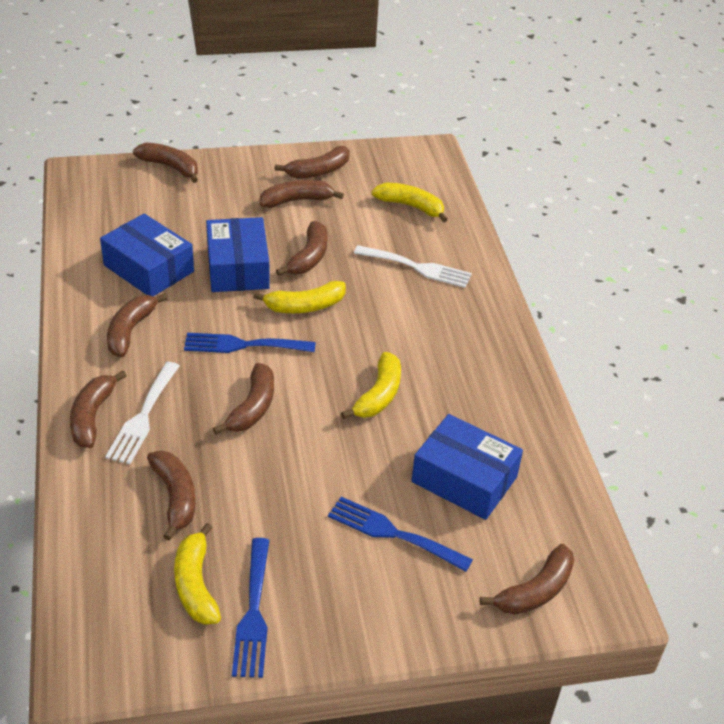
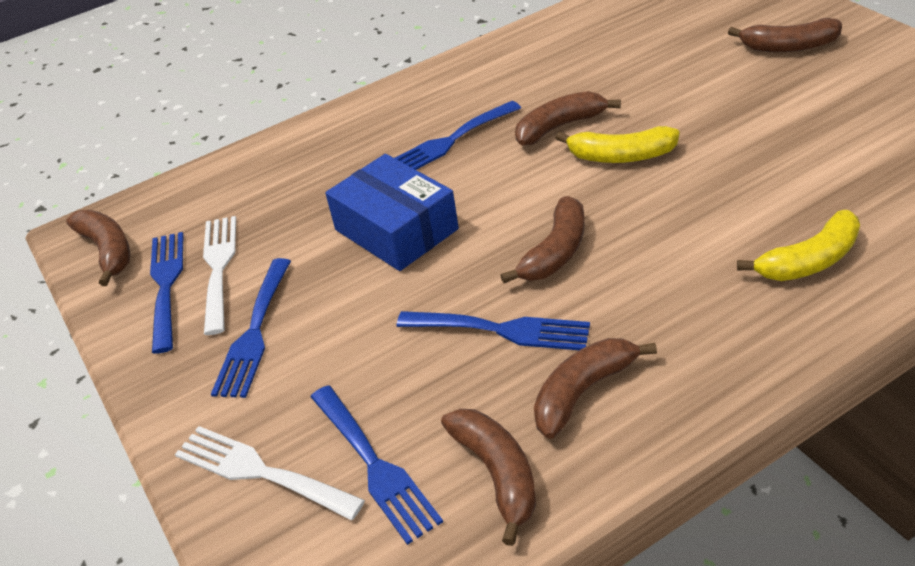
blue box: [100,214,194,296] [206,217,270,292] [412,414,523,520] = 3 -> [325,154,459,271] = 1
blue fork: [184,333,315,353] [232,538,269,678] [328,497,473,572] = 3 -> [150,232,184,354] [211,258,291,398] [311,385,443,545] [395,101,521,170] [397,311,590,350] = 5
brown banana: [70,371,127,448] [107,293,168,357] [133,143,198,183] [147,450,195,540] [213,363,274,434] [260,180,344,208] [275,146,350,179] [276,221,327,276] [480,544,575,615] = 9 -> [66,210,130,286] [441,409,536,546] [500,196,584,283] [515,91,621,145] [534,338,657,439] [728,18,842,52] = 6
yellow banana: [174,523,221,625] [253,281,346,313] [341,352,401,419] [371,183,448,223] = 4 -> [556,126,680,163] [737,210,860,281] = 2

